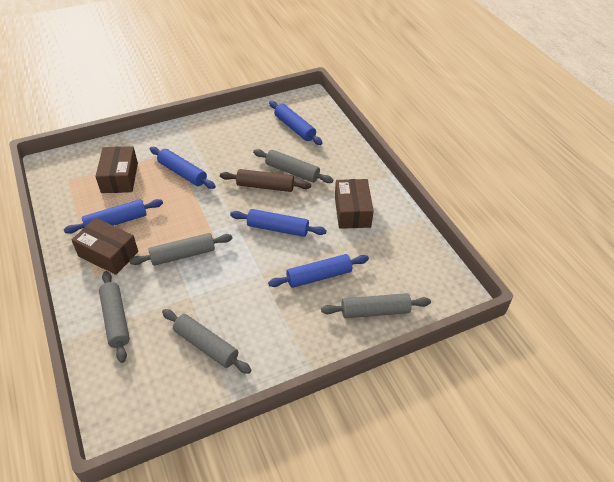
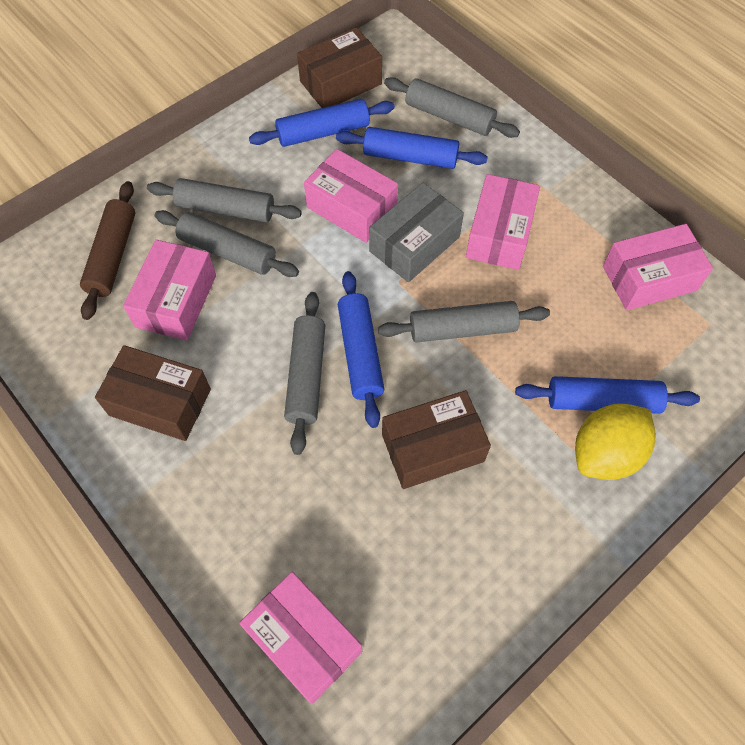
blue rolling pin: [64,199,163,234] [150,147,216,189] [230,209,327,237] [268,254,369,288] [269,101,323,145] = 5 -> [249,99,395,147] [336,127,488,169] [338,271,384,428] [515,376,700,414] = 4
grey box: none = 0 -> [369,183,464,282] = 1
pink box: none = 0 -> [123,240,216,340] [239,572,362,704] [304,149,398,243] [466,174,540,270] [603,224,713,310] = 5
yellow lemon: none = 0 -> [575,404,656,480] = 1

